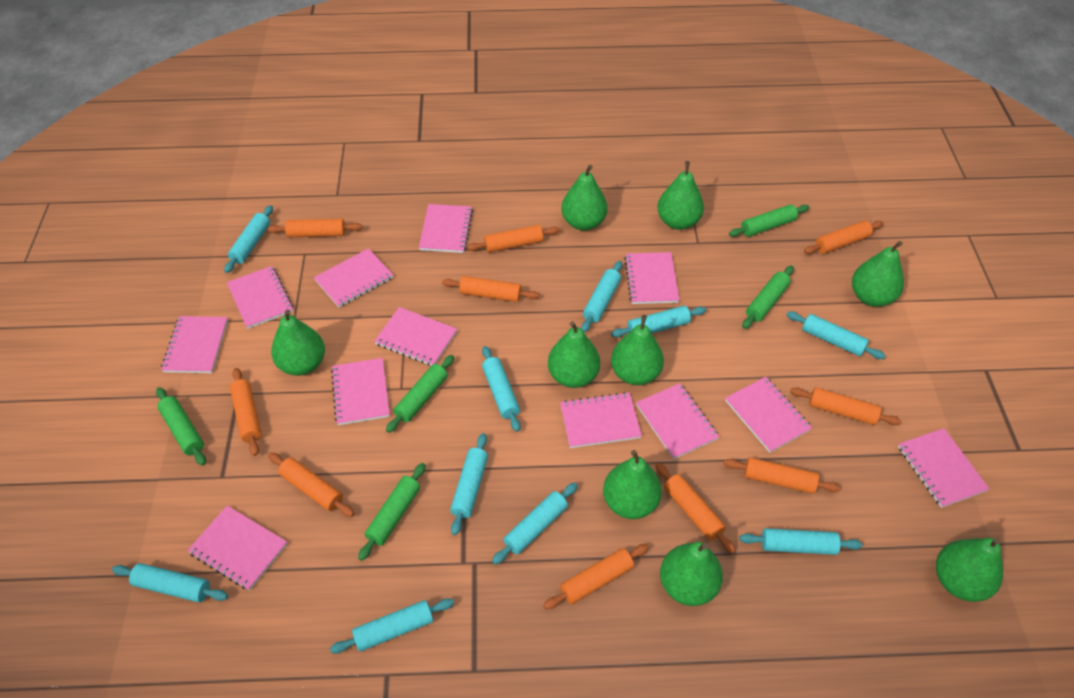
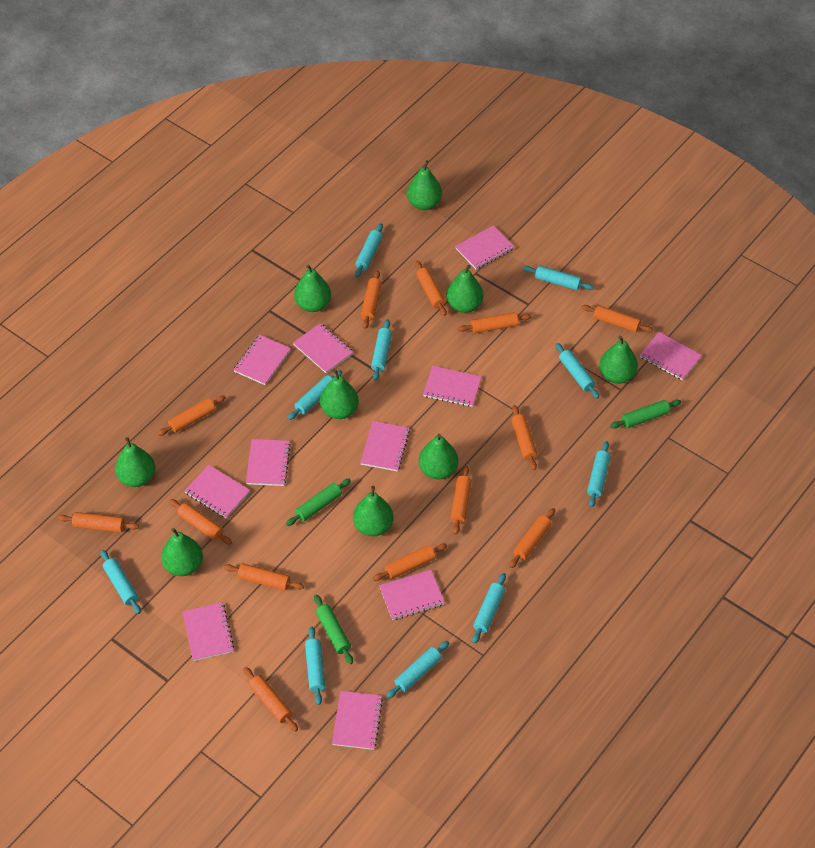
green rolling pin: [156,387,206,466] [358,463,426,561] [386,355,454,433] [729,204,809,237] [742,266,794,329] = 5 -> [286,479,351,526] [314,595,353,664] [610,400,681,429] = 3
orange rolling pin: [230,368,262,456] [268,219,363,238] [268,453,355,517] [442,276,539,302] [467,225,560,253] [544,544,649,609] [655,463,736,553] [724,457,840,494] [790,387,901,425] [804,221,883,254] = 10 -> [58,512,139,532] [157,395,226,436] [169,499,232,545] [224,563,304,590] [243,667,298,731] [361,270,382,329] [373,543,447,581] [415,261,447,316] [450,466,472,535] [458,312,532,333] [509,508,555,568] [511,405,537,470] [581,305,653,333] = 13
pink notebook: [161,316,228,373] [187,506,287,590] [227,266,293,329] [314,248,393,307] [331,358,390,425] [374,307,457,366] [419,204,473,253] [560,392,642,448] [624,252,679,304] [636,383,719,459] [725,377,812,453] [898,428,990,508] = 12 -> [182,602,234,661] [185,465,250,518] [233,335,291,385] [246,439,290,486] [293,323,353,373] [332,691,383,750] [360,421,410,471] [379,570,445,620] [423,366,482,407] [455,225,514,270] [640,332,702,381] = 11

